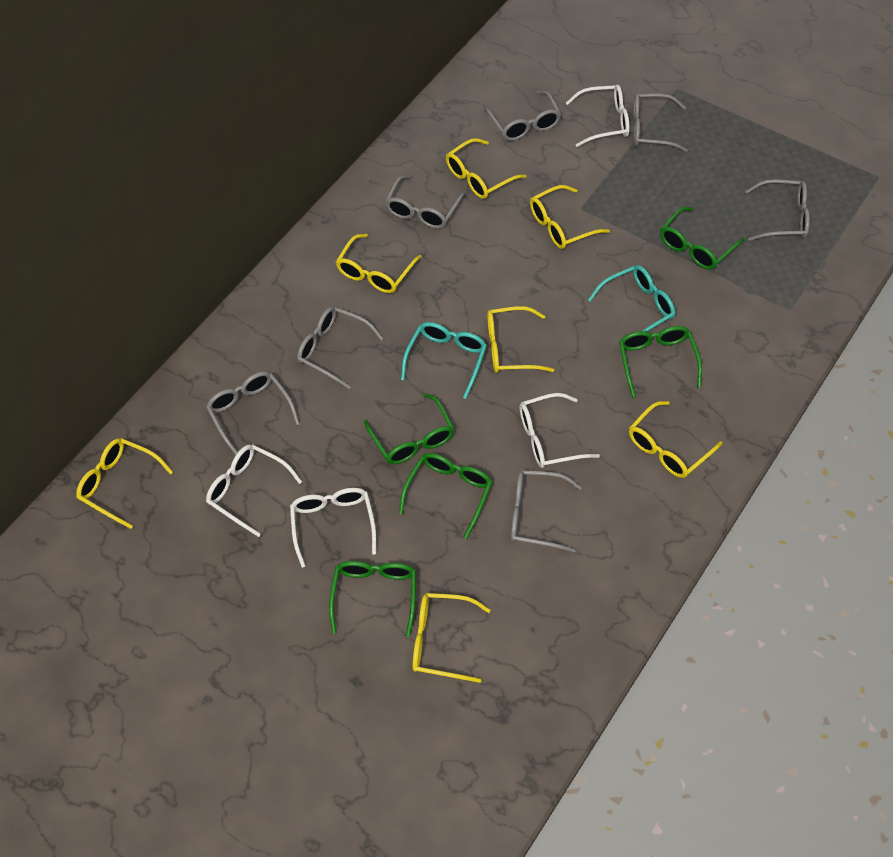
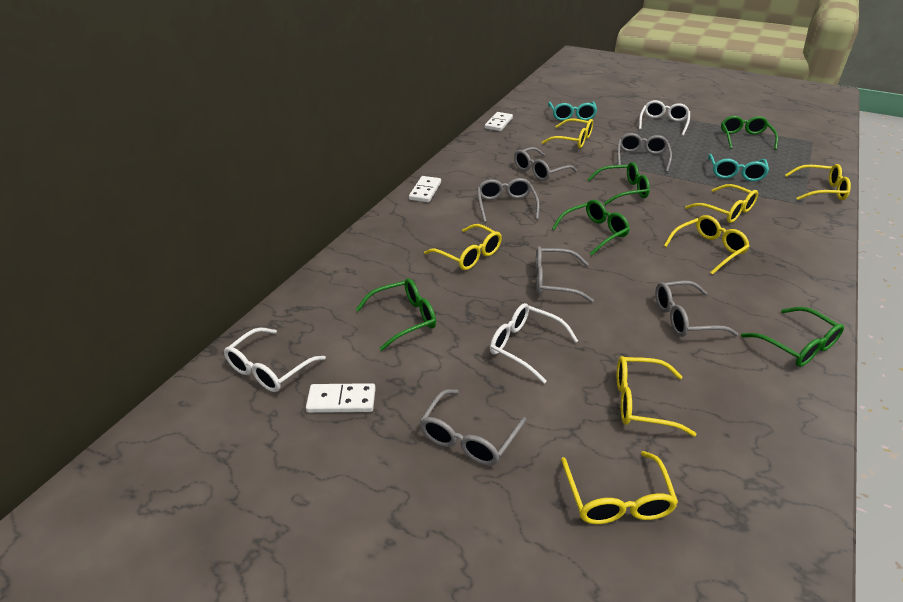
grey glasses: [206,372,300,455] [297,307,384,389] [385,175,466,229] [484,90,561,141] [511,470,582,553] [633,93,688,152] [745,179,810,241] = 7 -> [420,389,526,466] [477,178,540,222] [514,147,577,181] [535,246,594,303] [617,133,672,172] [655,281,738,337] = 6
white domino: none = 0 -> [306,383,376,413] [409,176,441,202] [485,112,513,131] = 3
white glasses: [206,444,302,537] [290,488,376,568] [519,393,600,468] [566,85,630,147] = 4 -> [224,328,326,392] [490,303,578,384] [639,100,690,136] = 3

